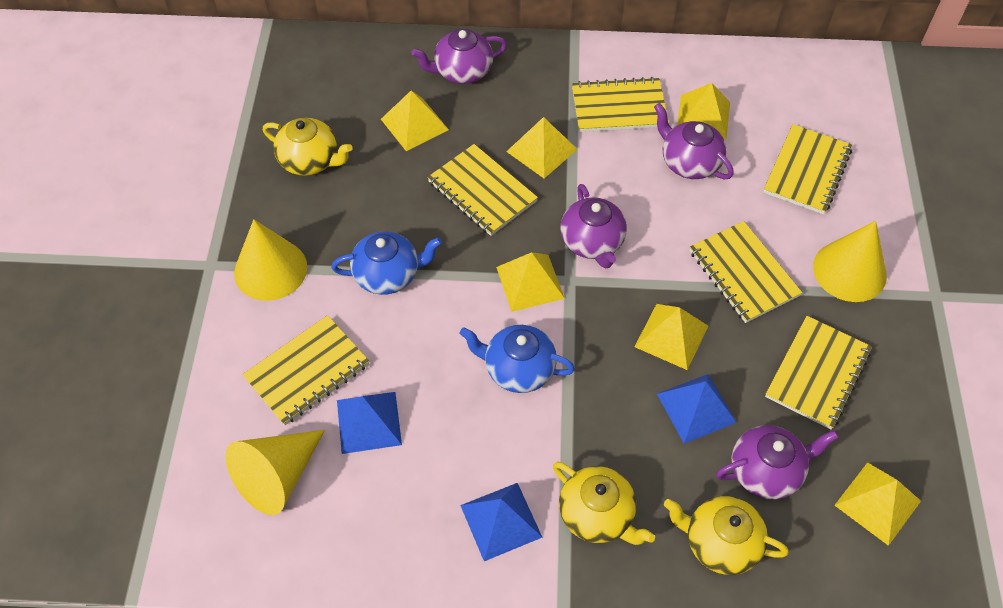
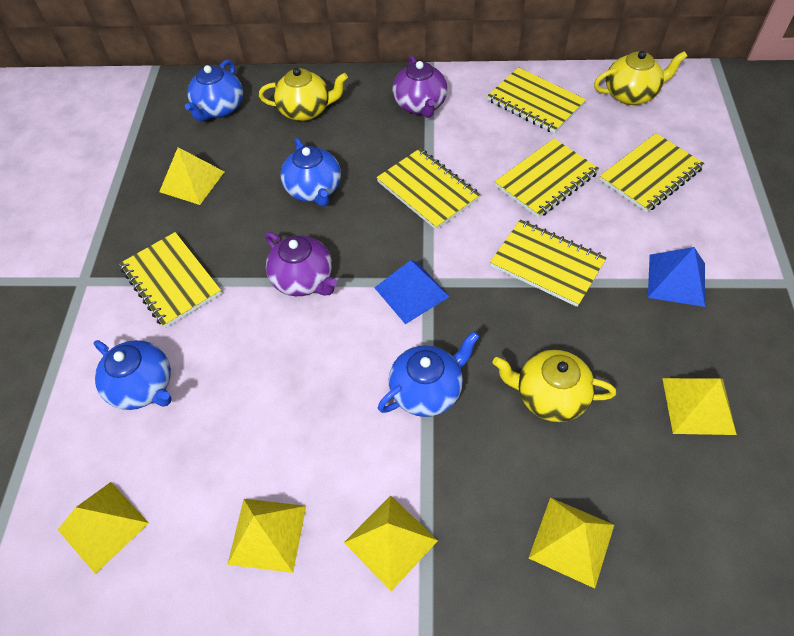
blue pyramid: [337,392,402,454] [460,483,542,561] [657,374,737,444] = 3 -> [374,260,449,324] [648,247,705,307] = 2
blue teapot: [331,231,442,295] [460,325,575,393] = 2 -> [94,340,172,410] [185,59,243,121] [281,138,341,207] [378,331,480,417] = 4
purple teapot: [412,29,507,84] [560,184,627,268] [654,103,734,179] [716,425,839,500] = 4 -> [265,232,337,296] [392,55,448,118] = 2
yellow cone: [225,430,325,515] [234,219,307,301] [813,221,887,302] = 3 -> none = 0

